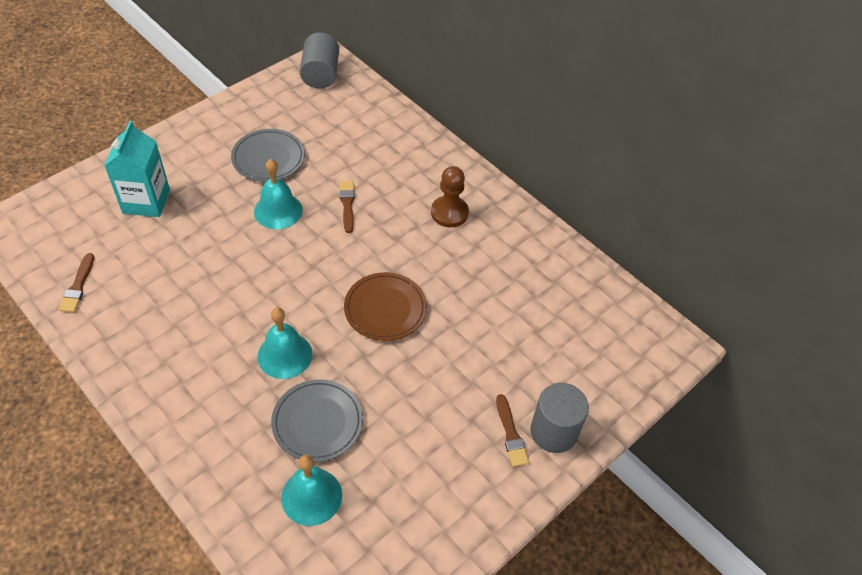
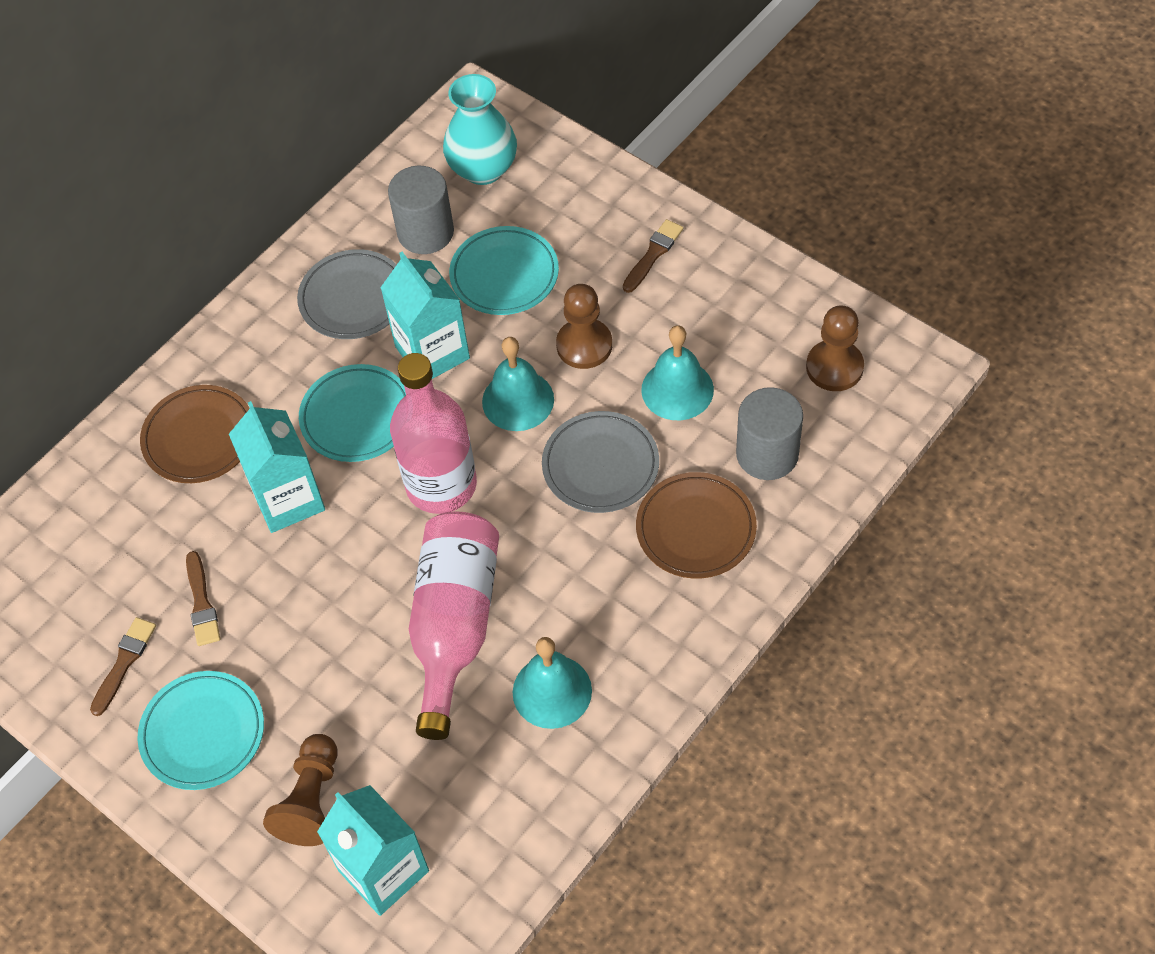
brown pawn: [431,166,469,228] = 1 -> [263,734,337,846] [556,284,612,369] [806,306,864,391] = 3
brown plate: [344,272,427,341] = 1 -> [140,385,250,483] [636,472,757,579] = 2
pink bottle: none = 0 -> [390,353,477,514] [409,511,499,740] = 2
turquoise carton: [104,121,170,217] = 1 -> [229,401,325,533] [317,785,429,916] [380,252,470,379] = 3
turquoise plate: none = 0 -> [137,671,264,790] [299,364,406,462] [449,226,559,315] = 3
turquoise vase: none = 0 -> [443,74,517,185] = 1

